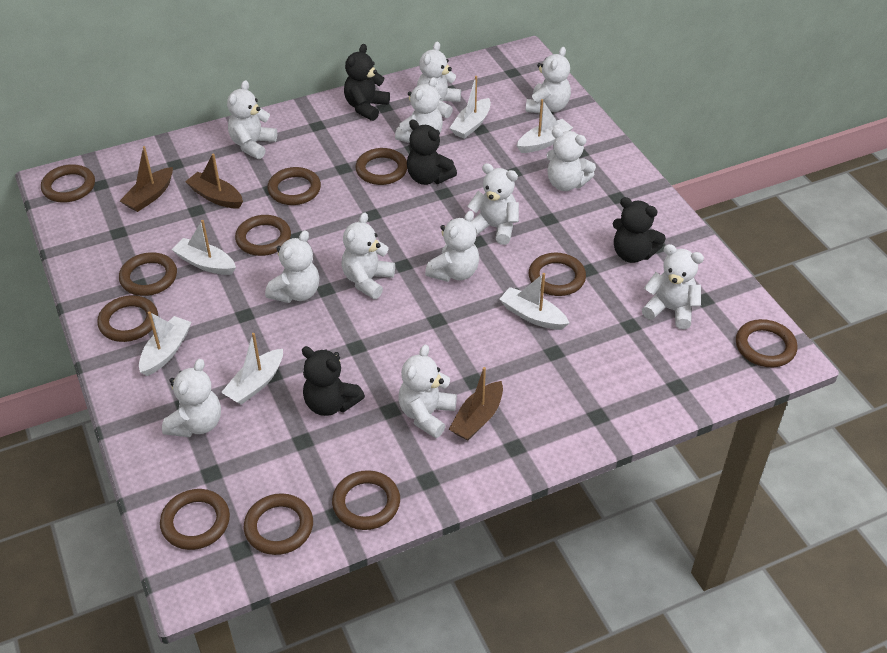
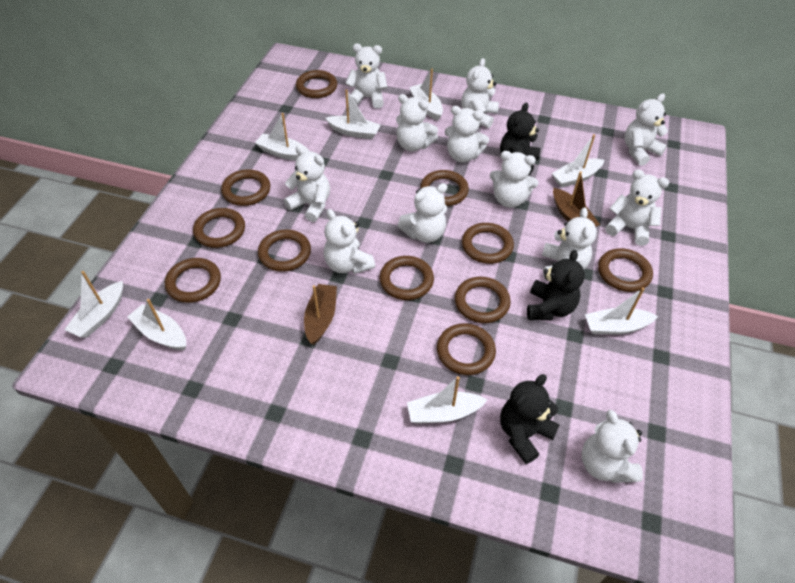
black teddy bear: [302,346,365,416] [344,44,390,121] [407,119,457,185] [613,197,666,263] = 4 -> [500,103,540,176] [500,374,560,464] [527,250,585,320] = 3
brown boat: [120,146,173,212] [185,153,243,208] [449,367,503,441] = 3 -> [304,284,337,345] [553,171,600,227] = 2
white boat: [139,311,192,376] [171,220,236,275] [221,333,283,405] [450,76,491,139] [499,273,569,330] [516,99,573,153] = 6 -> [64,271,123,338] [127,299,186,350] [255,113,309,160] [326,89,381,139] [407,376,487,424] [409,69,443,120] [552,134,604,188] [585,288,658,335] = 8

